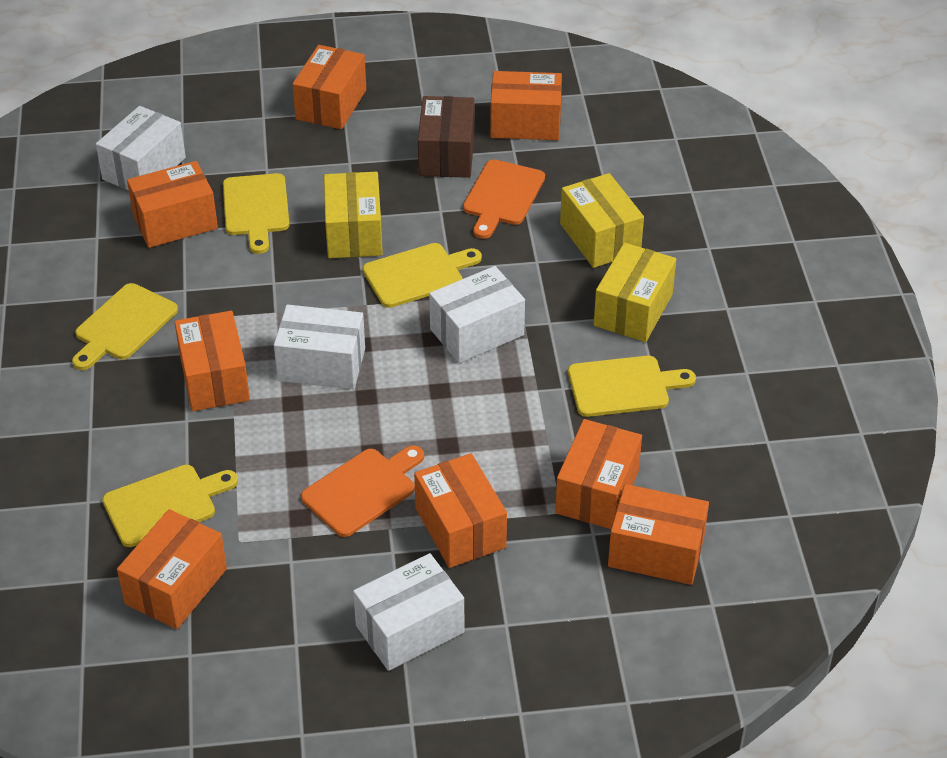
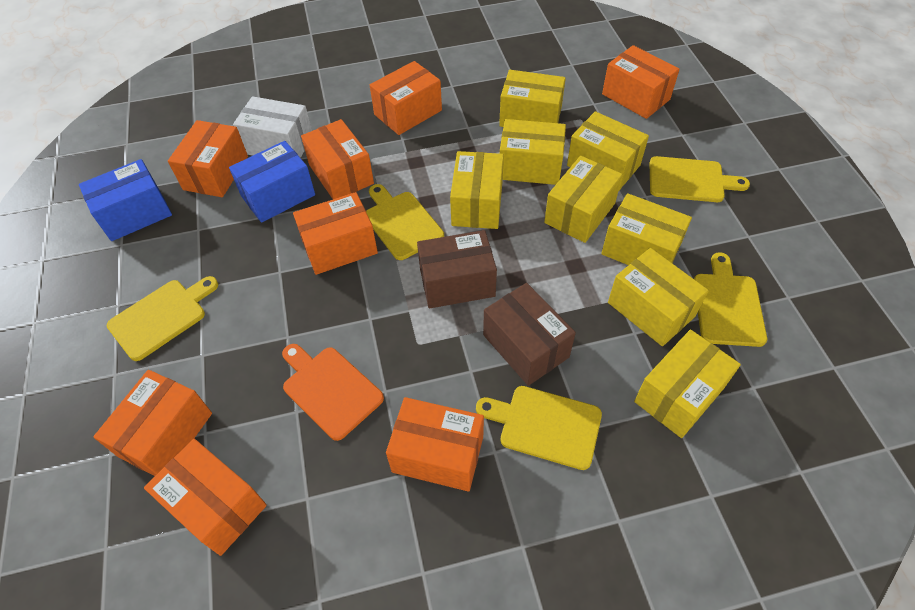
blue box: none = 0 -> [79,159,172,241] [229,141,315,223] = 2
brown box: [418,96,475,178] = 1 -> [417,230,497,309] [483,283,576,386] = 2
orange cutting board: [301,445,424,537] [463,159,545,239] = 2 -> [282,344,384,441] = 1
white box: [96,106,186,191] [274,305,365,389] [353,553,464,671] [429,266,525,363] = 4 -> [233,96,312,158] = 1
yellow box: [324,172,383,258] [560,173,644,268] [594,243,676,342] = 3 -> [450,151,504,229] [499,70,566,127] [500,119,566,185] [544,156,623,243] [567,111,649,190] [601,193,692,265] [608,248,709,346] [634,330,741,438] = 8

